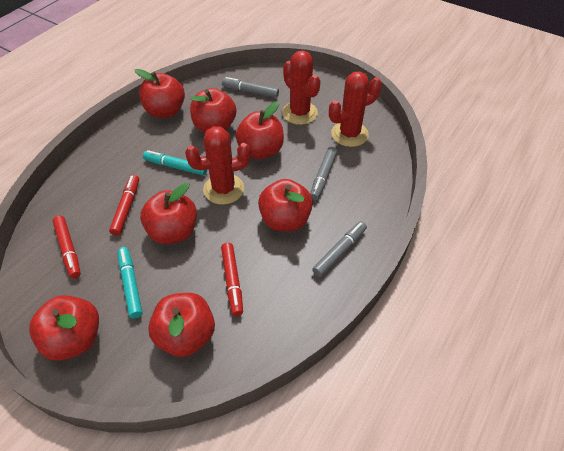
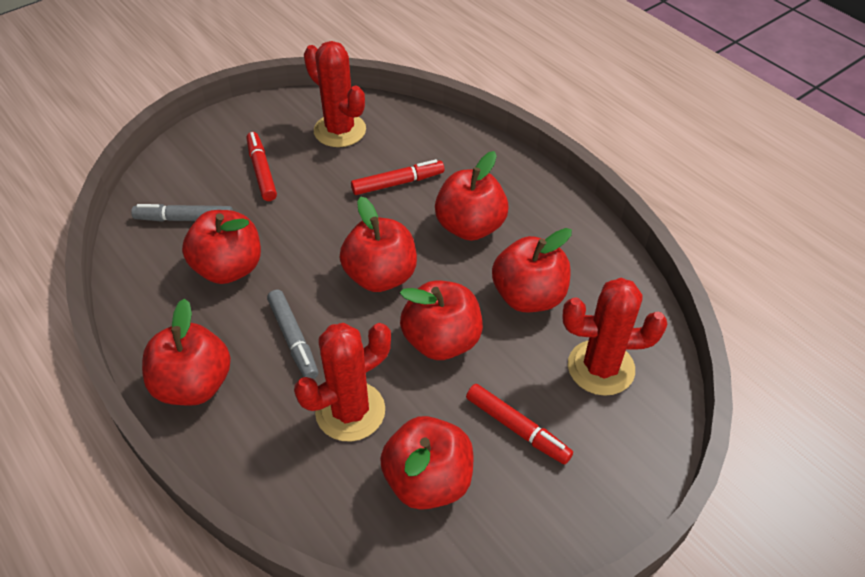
grey marker: [222,77,279,98] [310,147,337,200] [312,221,367,277] = 3 -> [131,204,233,222] [267,290,318,379] = 2
turquoise marker: [118,247,143,319] [143,150,207,176] = 2 -> none = 0

